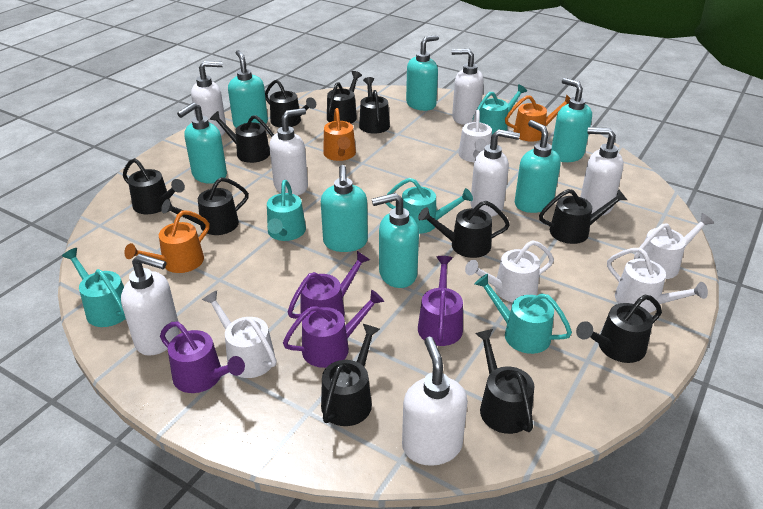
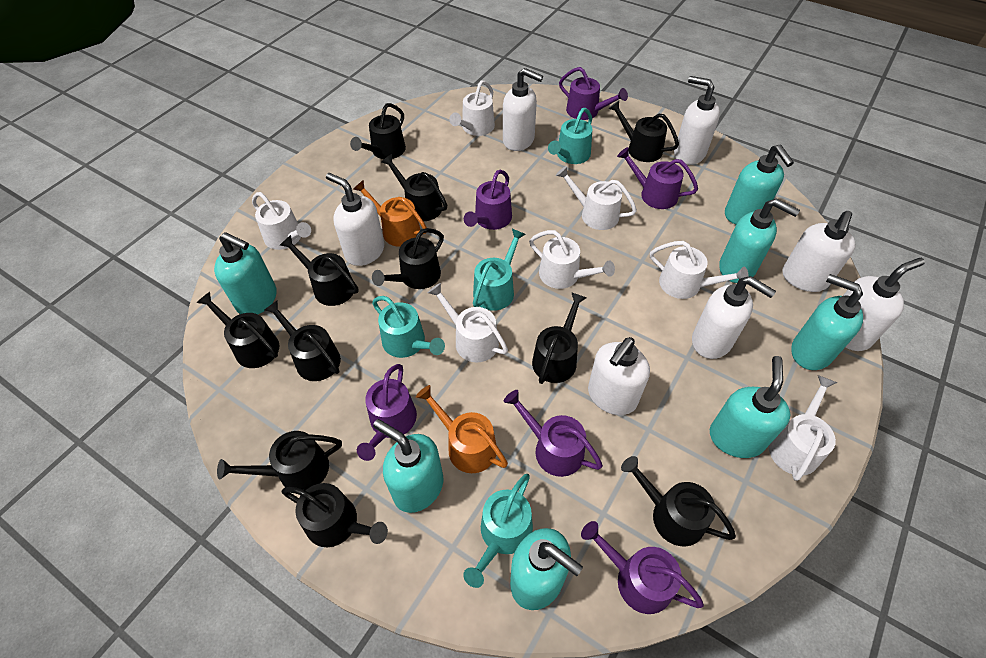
orange watering can: [124,210,210,273] [323,108,356,161] [505,94,570,142] = 3 -> [353,180,427,247] [416,385,508,473] = 2
purple watering can: [160,322,245,393] [283,290,384,368] [288,251,370,319] [418,256,463,346] = 4 -> [357,364,417,461] [464,170,512,230] [504,390,603,477] [559,67,628,120] [581,521,704,614] [617,147,698,209] = 6
turquoise watering can: [62,248,126,327] [267,180,306,241] [385,178,473,234] [473,84,527,134] [475,274,572,354] = 5 -> [372,296,445,358] [463,474,533,588] [473,229,526,311] [548,108,592,164] = 4
white watering can: [202,291,277,378] [458,110,492,162] [465,240,554,302] [607,248,708,313] [634,213,714,279] = 5 -> [252,192,311,250] [428,283,508,362] [449,81,495,136] [529,230,615,289] [556,166,637,230] [650,241,749,299] [769,375,837,481] = 7

